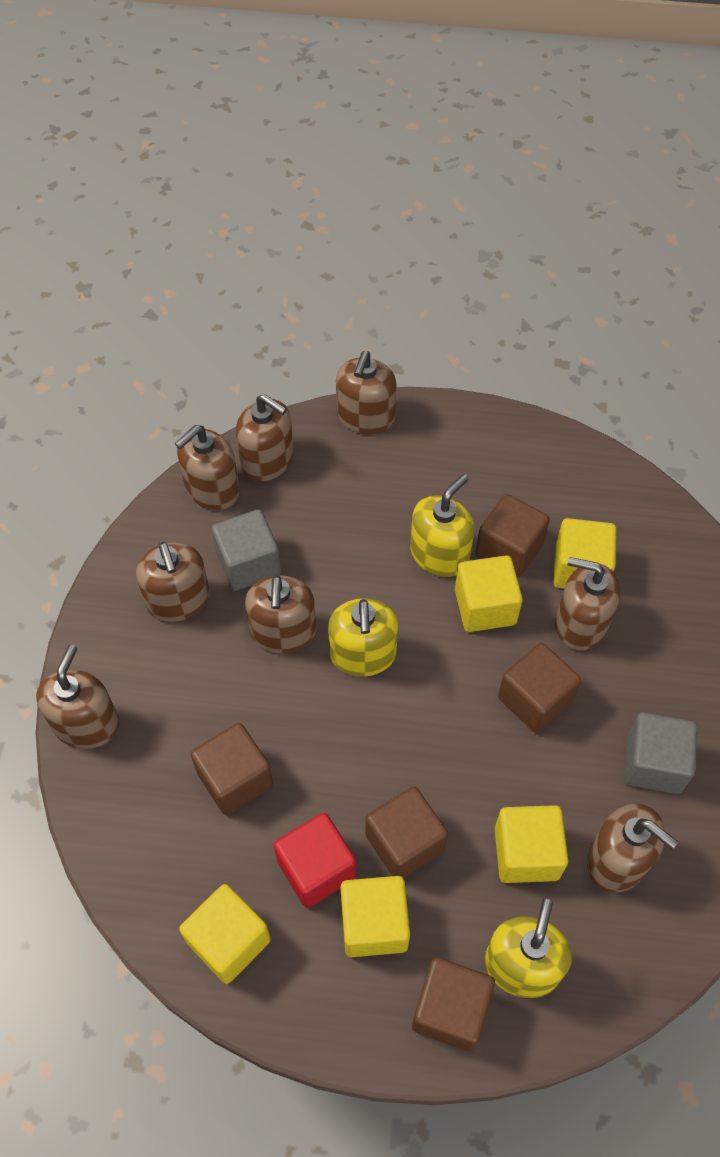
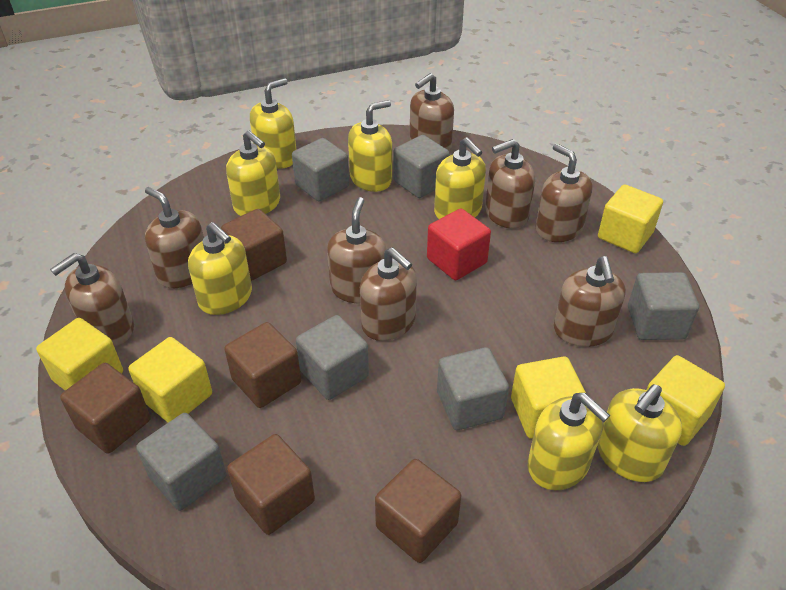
grey cube: [212,510,281,591] [623,712,697,794] = 2 -> [136,413,227,511] [292,138,349,201] [296,315,369,400] [394,135,450,198] [437,347,509,430] [628,272,699,340] = 6
yellow soap dispenser: [328,599,398,677] [410,474,474,577] [485,899,572,998] = 3 -> [188,222,252,315] [226,130,280,216] [250,78,297,169] [348,100,392,192] [434,137,486,219] [528,393,610,490] [598,384,682,482] = 7

